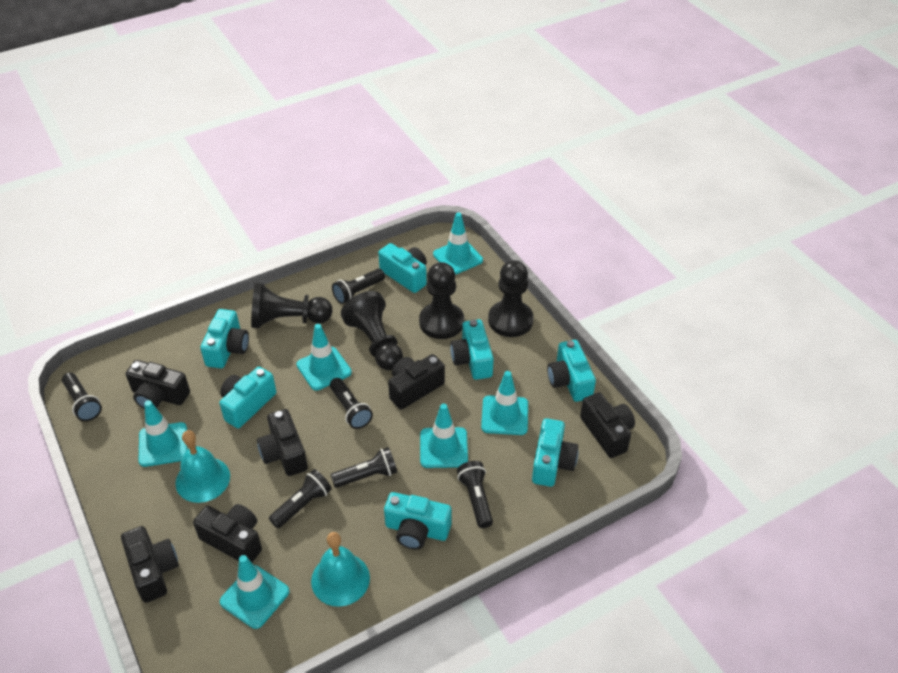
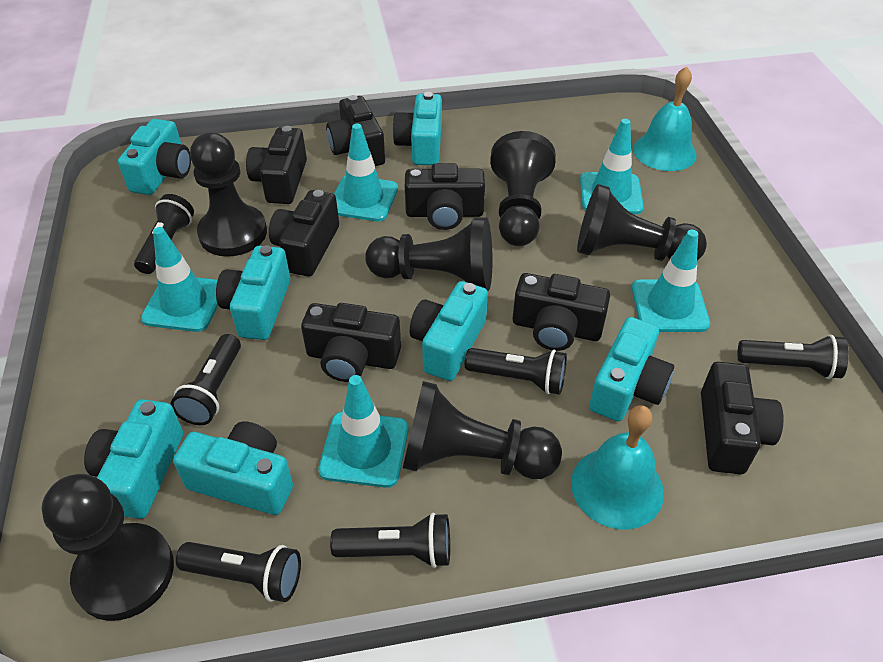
black camera: [121,526,179,603] [126,360,190,409] [193,504,262,562] [257,409,308,476] [388,354,445,410] [580,392,635,458] = 6 -> [246,126,307,204] [269,190,339,276] [301,303,401,382] [326,95,385,166] [405,163,485,230] [513,273,610,351] [701,362,784,474] = 7
black pawn: [251,282,333,328] [341,291,403,370] [419,262,464,339] [488,260,534,337] = 4 -> [42,474,174,621] [190,132,267,257] [365,217,492,291] [403,381,562,479] [490,131,556,246] [577,184,707,261] = 6
turquoise traffic cone: [138,400,188,467] [220,555,290,629] [297,324,352,391] [420,404,468,468] [433,213,483,275] [481,371,528,435] = 6 -> [141,227,218,332] [318,375,409,488] [334,124,398,221] [580,119,644,214] [632,230,710,332] = 5

